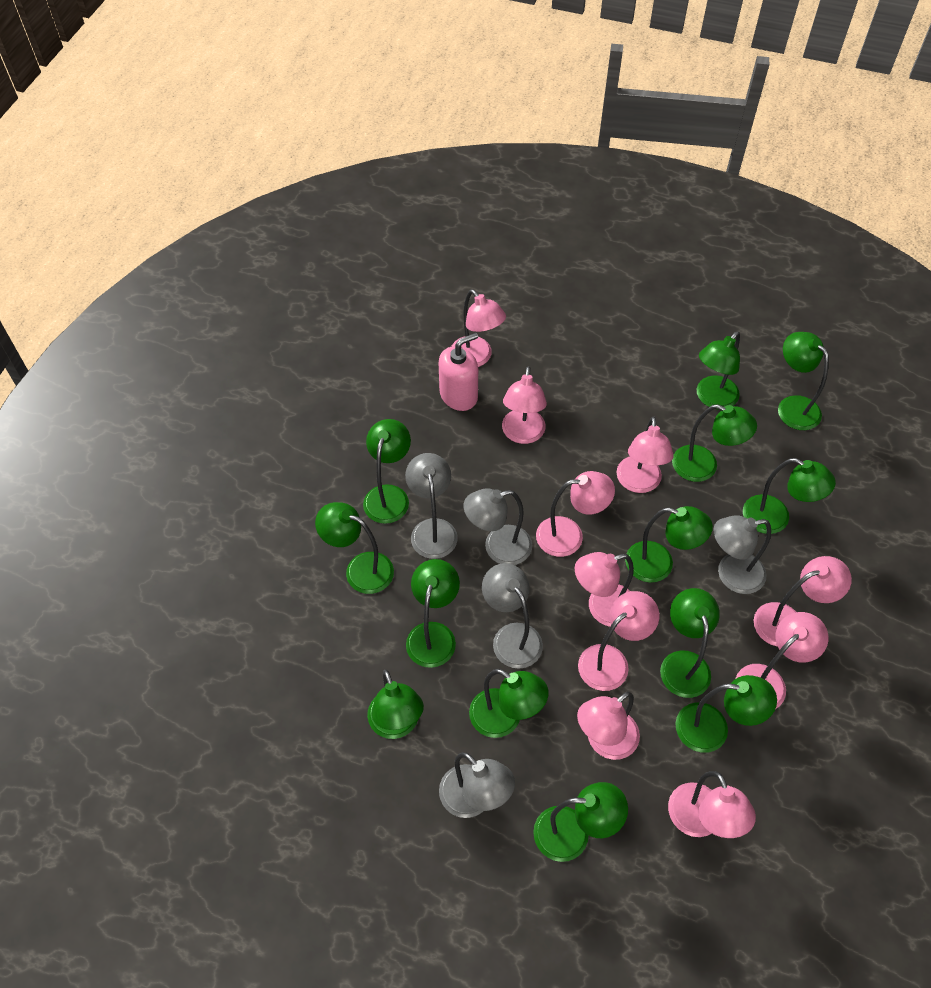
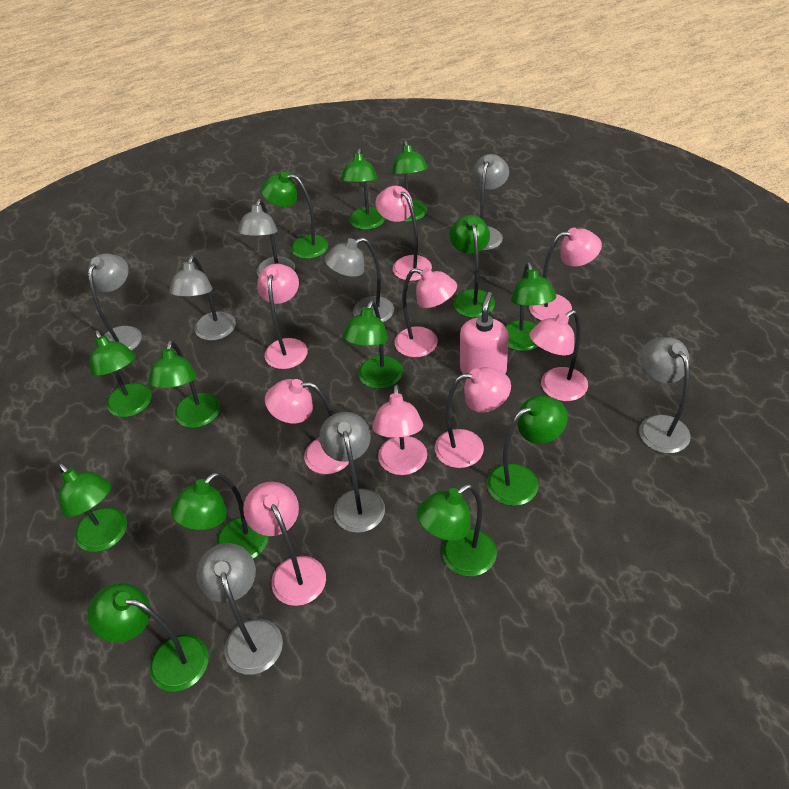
grey lamp: [405,453,458,559] [439,752,515,818] [463,488,532,565] [482,563,543,669] [714,515,771,594] = 5 -> [88,254,142,351] [169,256,236,341] [196,543,283,675] [238,199,295,276] [319,412,385,533] [325,238,394,322] [472,154,509,251] [639,337,691,453] = 8
pink lamp: [451,290,506,367] [502,366,547,444] [536,471,615,557] [574,552,634,627] [577,692,640,760] [578,591,659,691] [616,416,674,493] [668,771,756,838] [735,612,829,708] [754,556,852,647] = 10 -> [243,482,326,606] [257,264,307,369] [265,379,349,474] [372,384,427,475] [375,186,432,281] [395,268,457,357] [435,367,511,468] [529,228,602,321] [529,310,588,401] = 9

